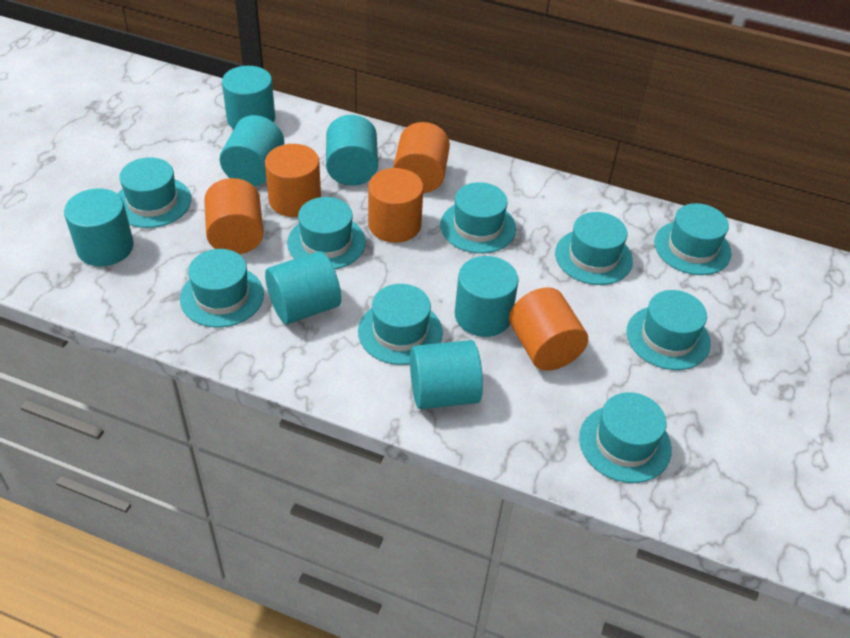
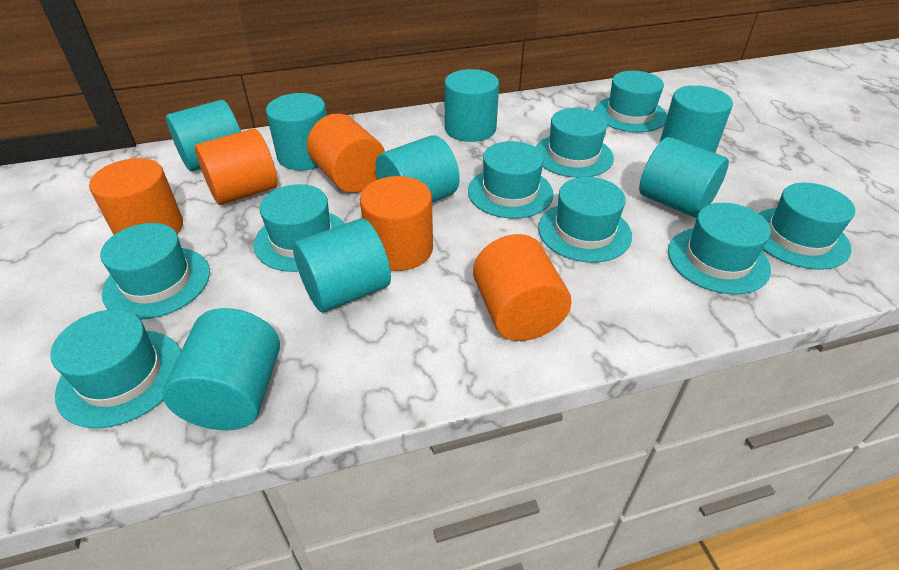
turquoise cylinder: [64,189,134,266] [220,115,284,186] [222,66,275,129] [265,251,341,324] [326,115,378,186] [410,340,483,409] [455,256,519,337] = 7 -> [162,308,280,430] [166,100,241,172] [266,93,327,170] [293,218,391,312] [376,135,459,202] [444,69,499,142] [639,137,729,218] [660,85,733,153] = 8

